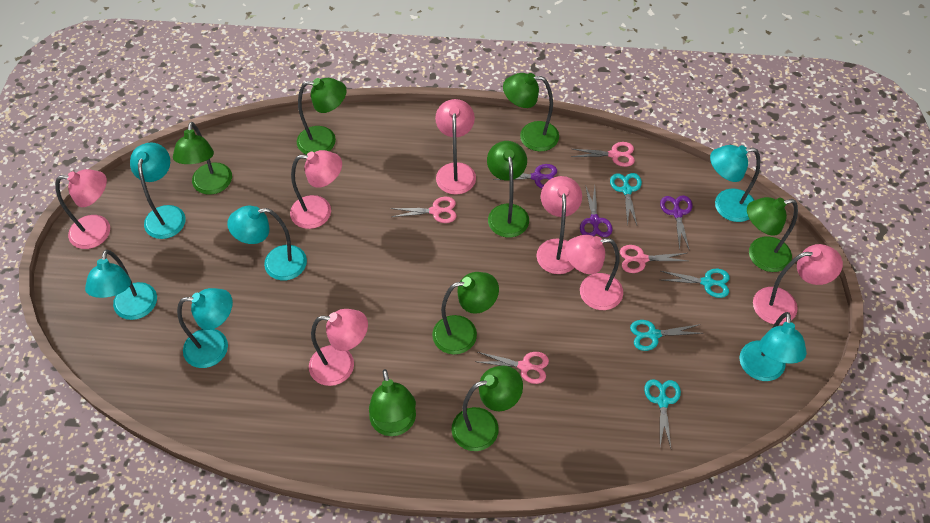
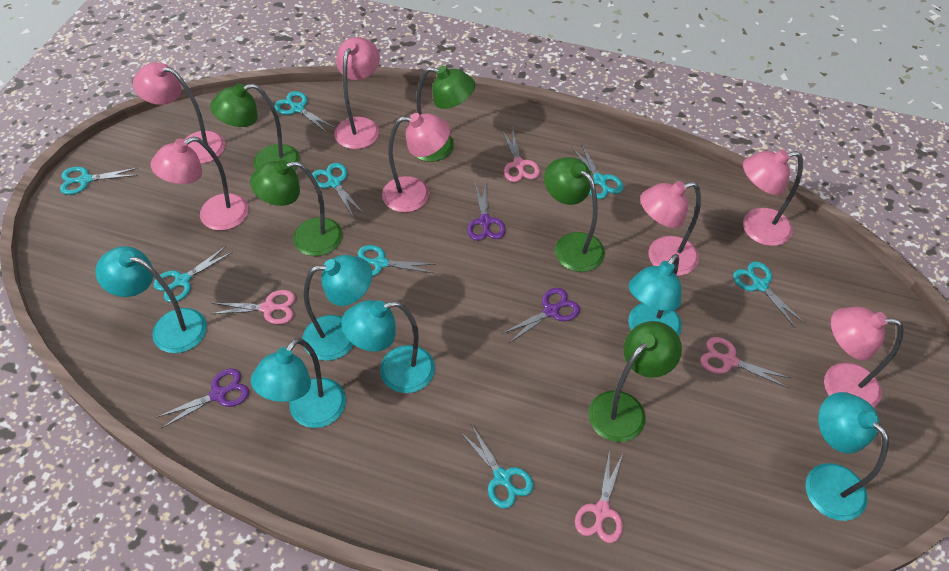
green lamp: [173,122,232,195] [297,78,347,155] [369,369,416,436] [432,272,499,355] [451,365,523,451] [487,141,529,238] [503,73,559,151] [747,197,798,272] = 8 -> [210,83,300,170] [250,160,343,256] [413,66,475,162] [544,157,605,272] [588,321,682,442] = 5
turquoise scissors: [610,173,642,226] [630,320,701,351] [644,379,681,448] [661,269,730,298] = 4 -> [60,167,138,195] [153,246,233,303] [274,91,335,133] [312,163,364,216] [358,245,436,276] [461,424,534,509] [572,143,623,199] [733,261,805,328] = 8

